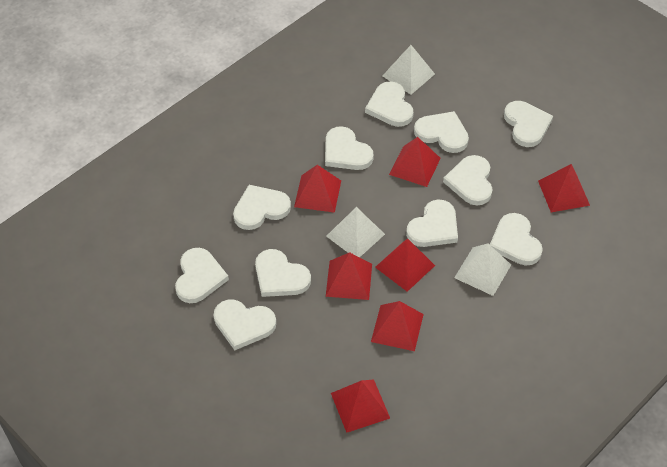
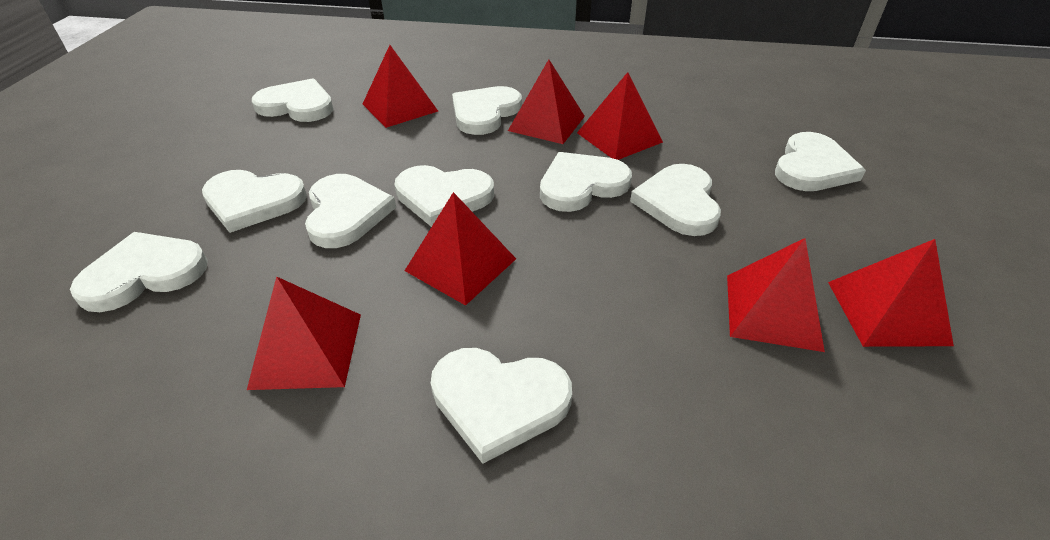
white heart: [175,248,229,303] [213,299,276,350] [233,185,291,230] [255,249,311,297] [325,126,374,170] [365,81,414,127] [406,199,458,247] [414,111,469,153] [443,155,493,205] [490,213,543,266] [504,101,553,147] = 11 -> [70,232,208,312] [202,170,307,233] [252,78,333,122] [305,174,396,248] [394,165,494,227] [431,348,572,464] [452,86,522,135] [540,152,632,212] [630,164,721,236] [775,132,866,191] = 10
white pyramid: [326,207,385,257] [383,45,435,95] [454,243,511,296] = 3 -> none = 0

